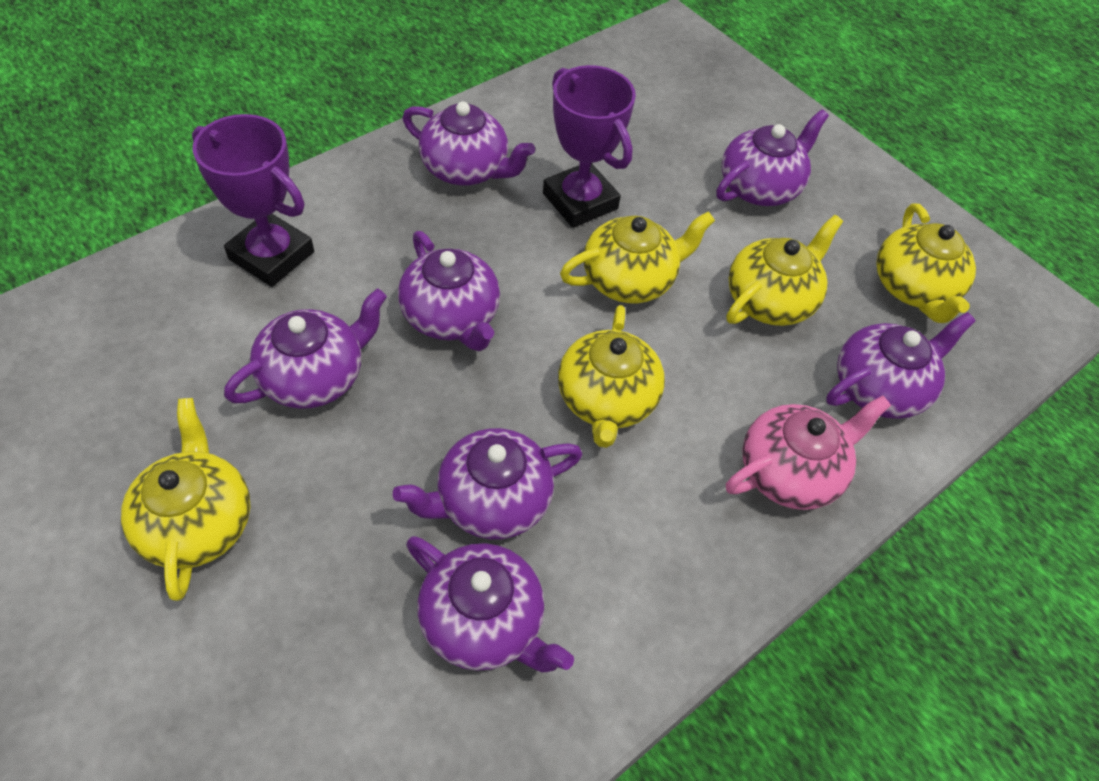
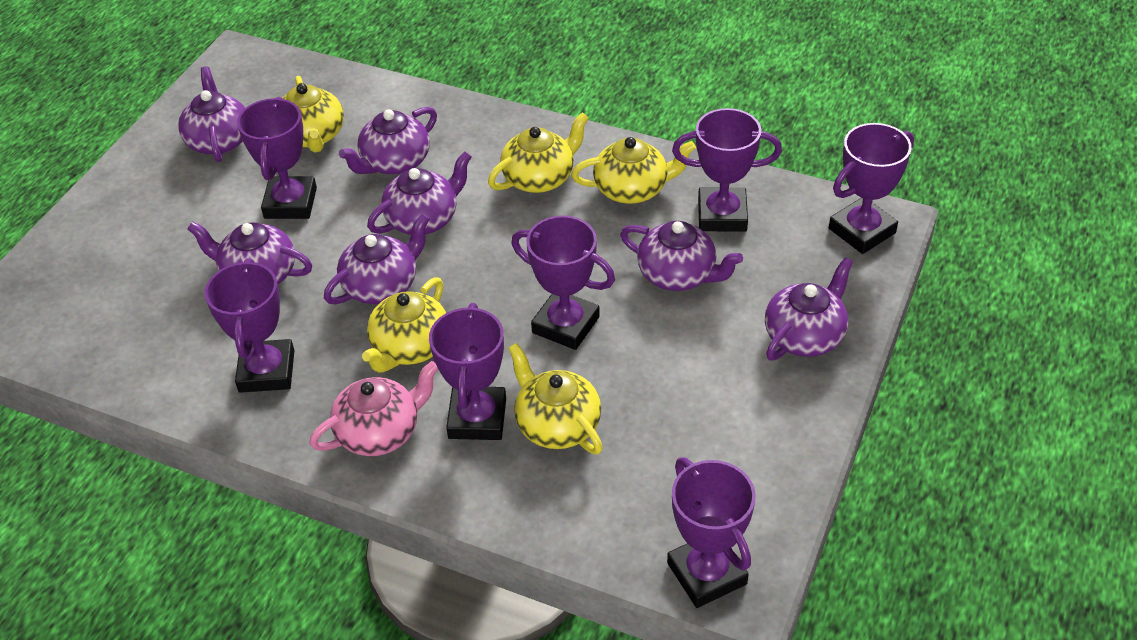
purple trophy: [192,114,314,287] [543,65,636,228] = 2 -> [205,258,294,393] [237,97,317,219] [429,303,506,440] [511,215,615,350] [667,457,755,608] [672,108,782,232] [829,123,914,254] = 7

